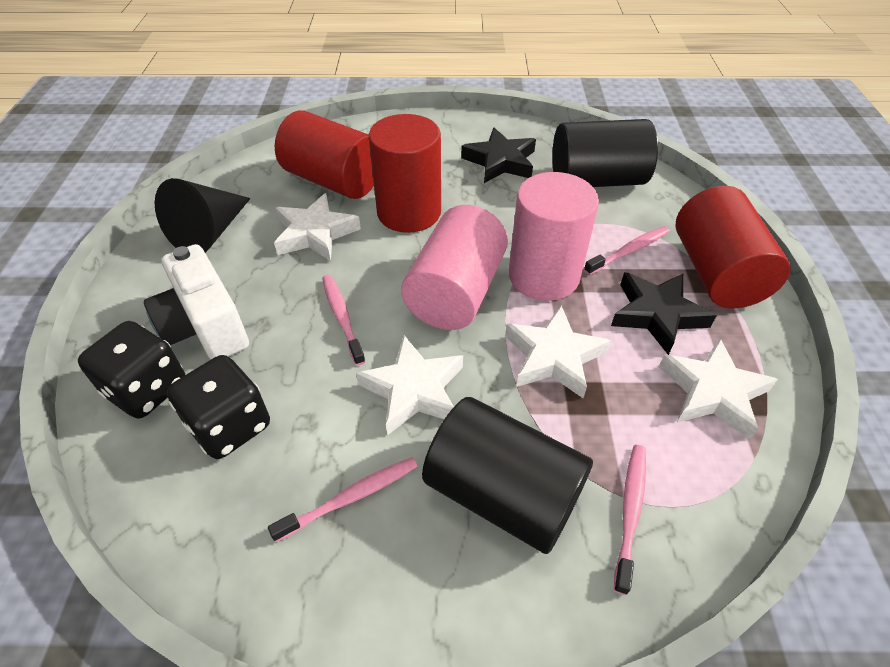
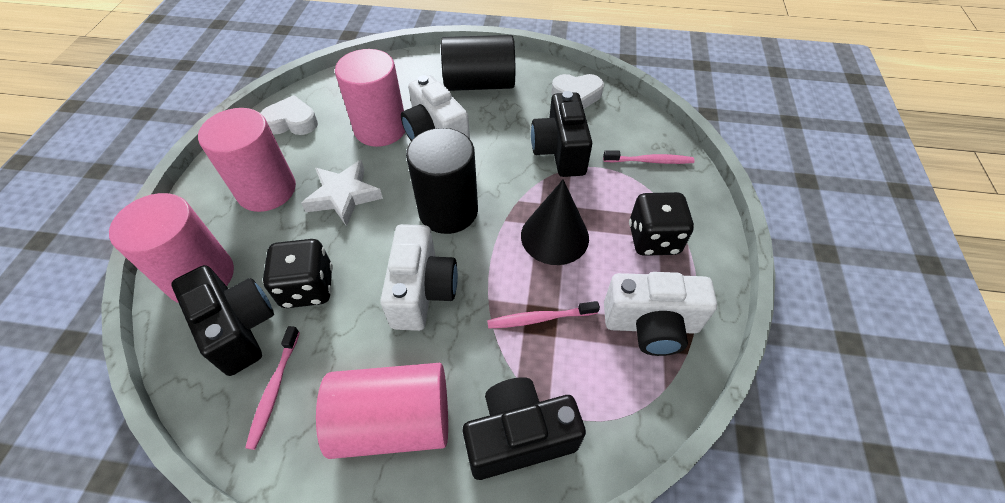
black camera: none = 0 -> [172,265,274,376] [462,377,586,480] [531,91,592,177] = 3
black star: [461,128,536,183] [611,272,717,355] = 2 -> none = 0
pink cylinder: [401,205,508,330] [509,172,599,301] = 2 -> [109,193,234,303] [198,108,296,212] [316,363,448,459] [335,49,405,147] = 4
pink toothbrush: [268,457,418,542] [322,275,366,366] [584,226,670,275] [614,445,646,595] = 4 -> [245,326,300,450] [487,301,600,329] [603,150,694,164] = 3
red cylinder: [275,110,374,199] [369,114,441,233] [675,186,790,308] = 3 -> none = 0
white camera: [144,244,249,360] = 1 -> [380,224,458,331] [401,75,470,141] [604,272,717,356] = 3
white heart: none = 0 -> [261,95,318,135] [551,74,604,109] = 2
white star: [274,193,361,261] [356,335,463,435] [505,305,611,398] [659,338,778,440] = 4 -> [301,160,383,227] = 1

